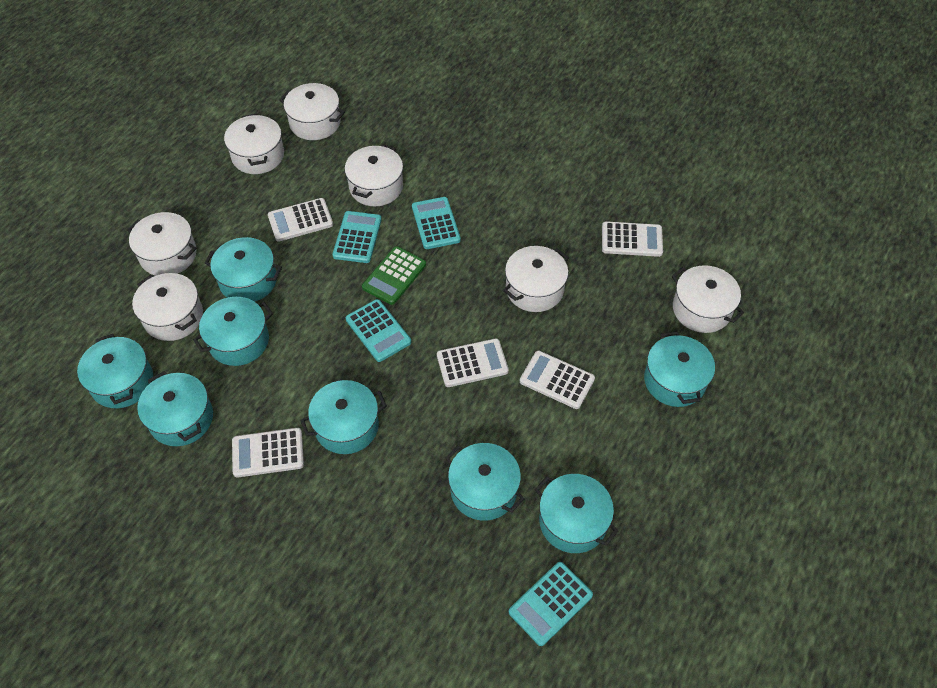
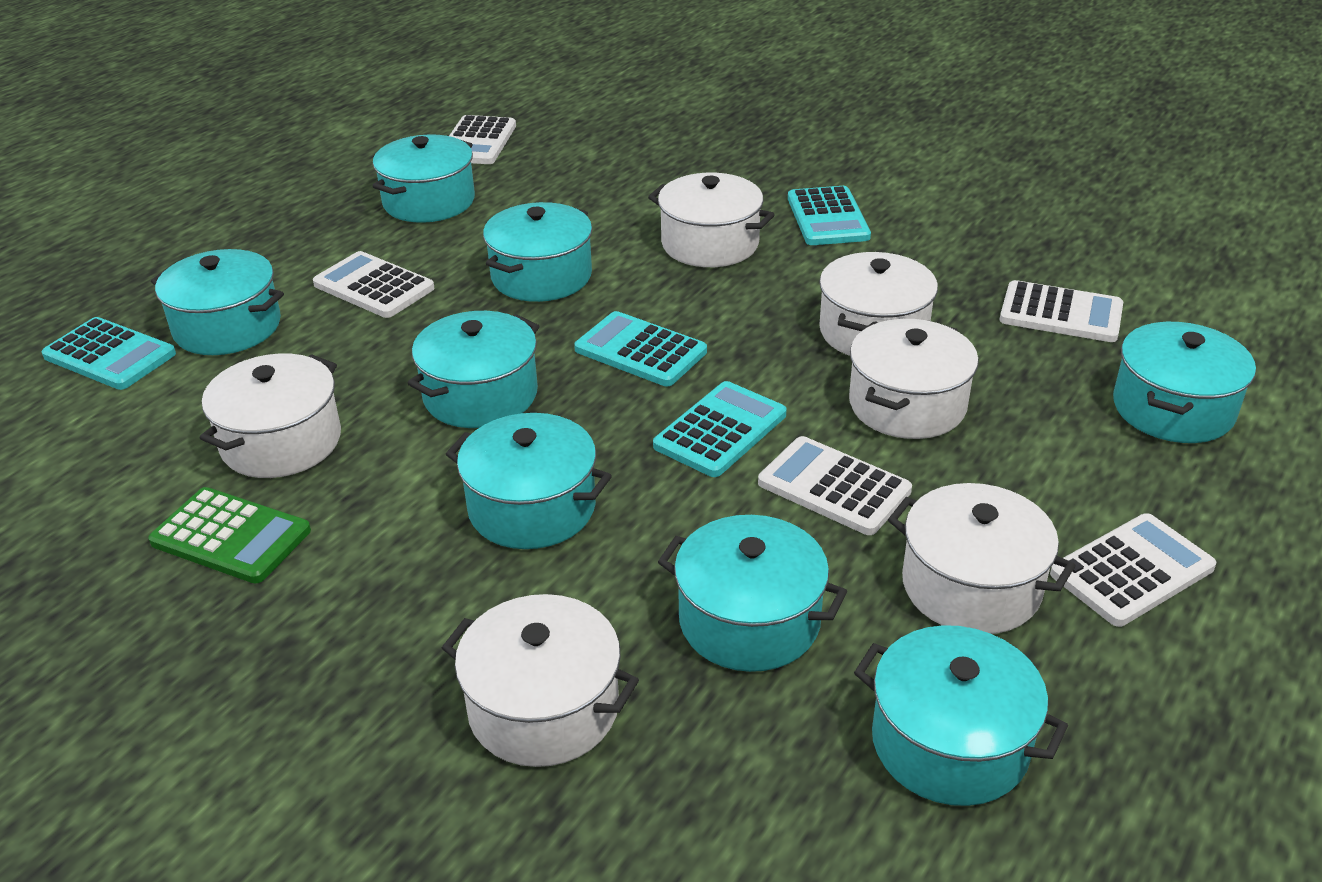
white pot: [127,212,197,276] [132,273,203,341] [224,114,284,174] [279,83,345,140] [345,144,403,206] [503,246,569,312] [672,265,744,333] = 7 -> [200,353,341,478] [442,594,639,767] [648,173,775,267] [819,252,938,356] [849,319,979,439] [888,483,1076,634] = 6

